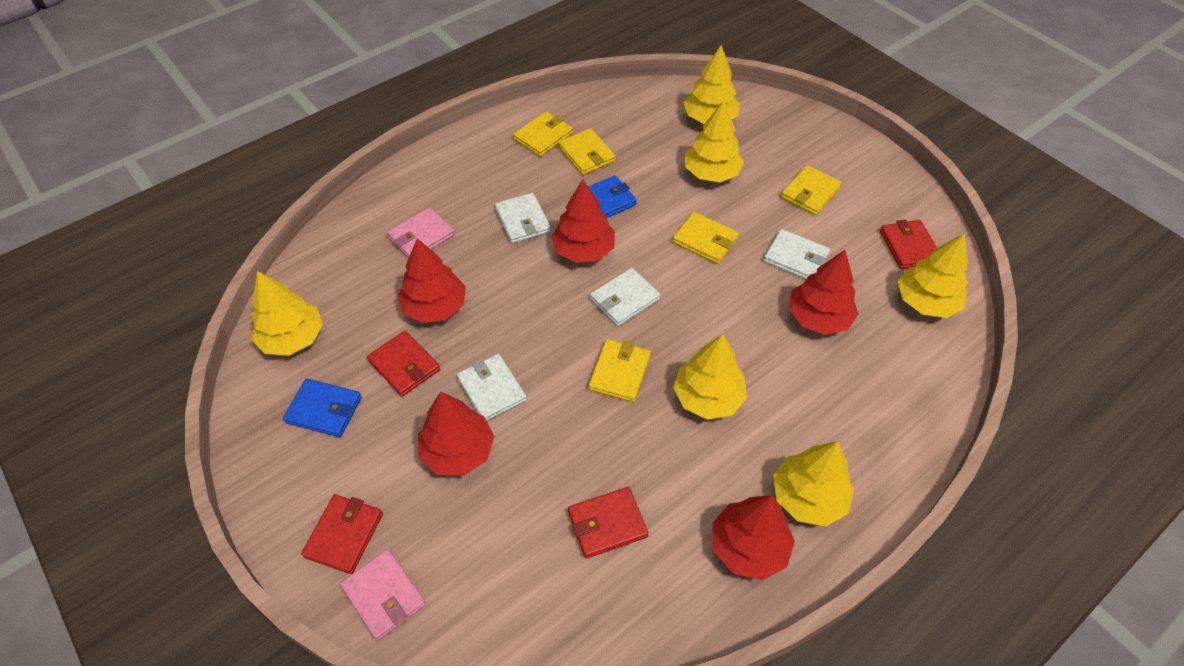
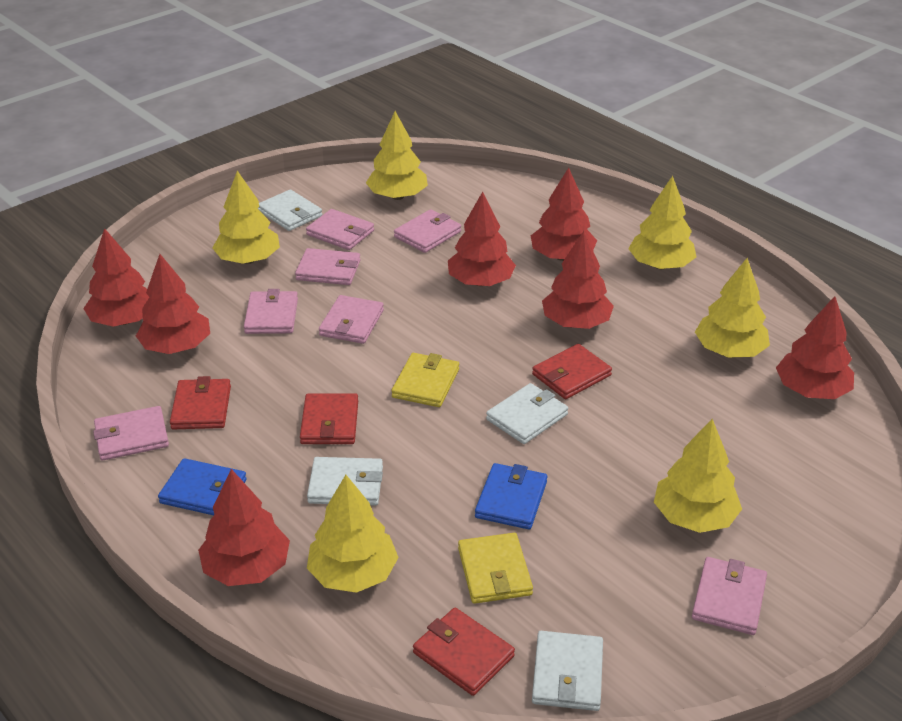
pink wallet: [340,549,426,641] [387,207,455,258] = 2 -> [93,406,169,461] [244,289,298,334] [295,248,360,285] [306,209,374,250] [319,295,384,344] [394,209,461,253] [692,557,767,635] = 7
red tree: [398,238,466,323] [418,392,495,476] [551,180,615,263] [712,496,795,580] [789,250,858,335] = 5 -> [83,228,149,327] [136,254,210,354] [198,469,290,586] [448,192,516,286] [531,168,597,261] [542,231,614,329] [776,296,854,399] = 7
yellow wallet: [513,111,573,157] [558,128,616,175] [589,339,651,402] [673,212,739,264] [781,165,842,215] = 5 -> [391,353,459,407] [458,533,533,604] = 2

